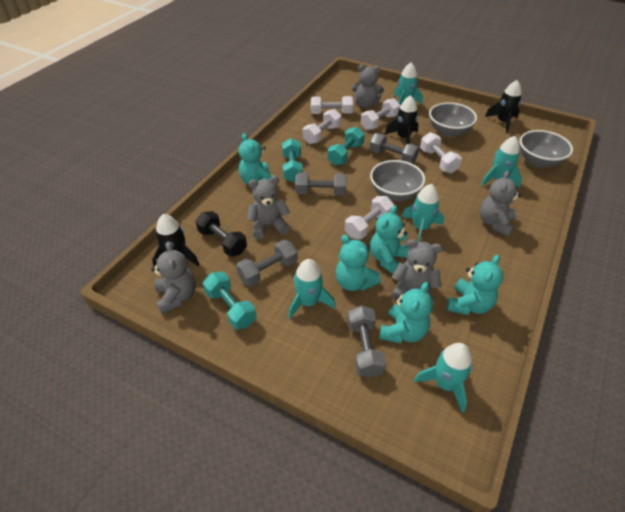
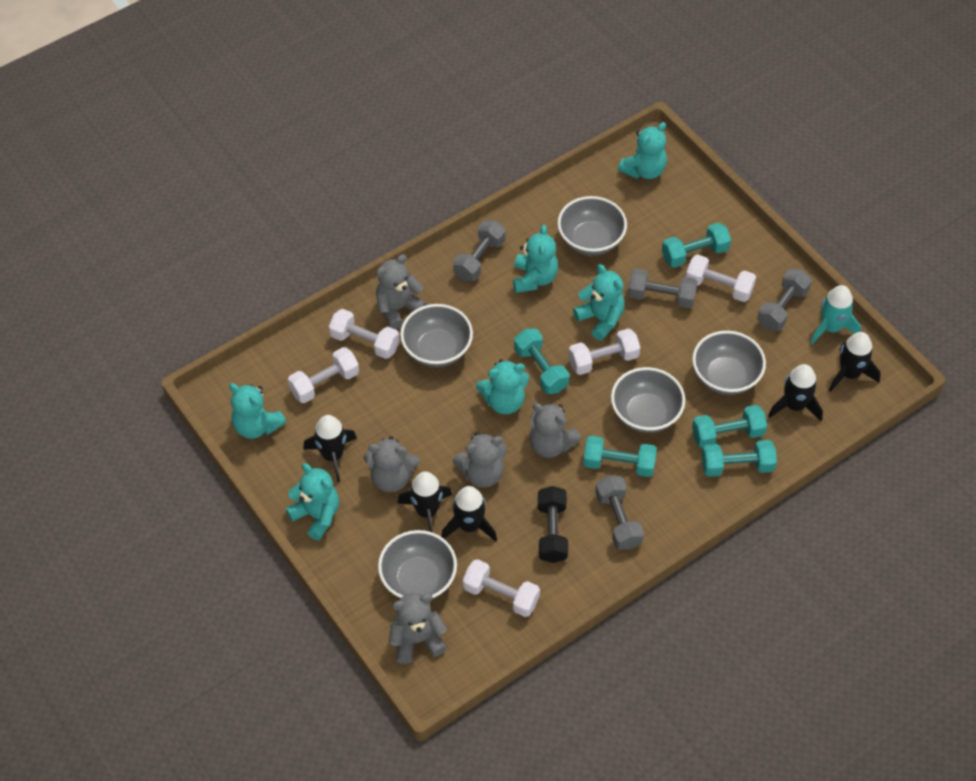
black rocket: [152,214,200,267] [385,95,418,144] [485,80,522,133] = 3 -> [303,415,357,482] [398,472,452,532] [441,486,497,542] [768,364,823,421] [829,332,881,392] = 5
grey bowl: [370,160,425,201] [429,102,477,137] [520,130,573,167] = 3 -> [378,530,457,599] [400,304,473,367] [557,196,627,256] [611,367,685,433] [692,331,766,395] = 5
turquoise dumbbell: [203,272,256,330] [282,138,303,182] [328,127,365,165] = 3 -> [514,328,569,394] [583,436,657,477] [662,222,731,268] [692,405,767,448] [702,440,777,477] = 5
turquoise rocket: [288,259,335,319] [394,63,423,106] [402,184,444,242] [414,343,472,412] [481,136,522,188] = 5 -> [810,285,861,345] = 1
turquoise teddy bear: [239,133,274,185] [336,235,381,291] [370,205,409,274] [379,282,433,344] [447,255,503,315] = 5 -> [229,383,286,439] [286,463,339,541] [476,359,529,414] [513,225,558,293] [573,264,625,341] [618,122,667,179] = 6

